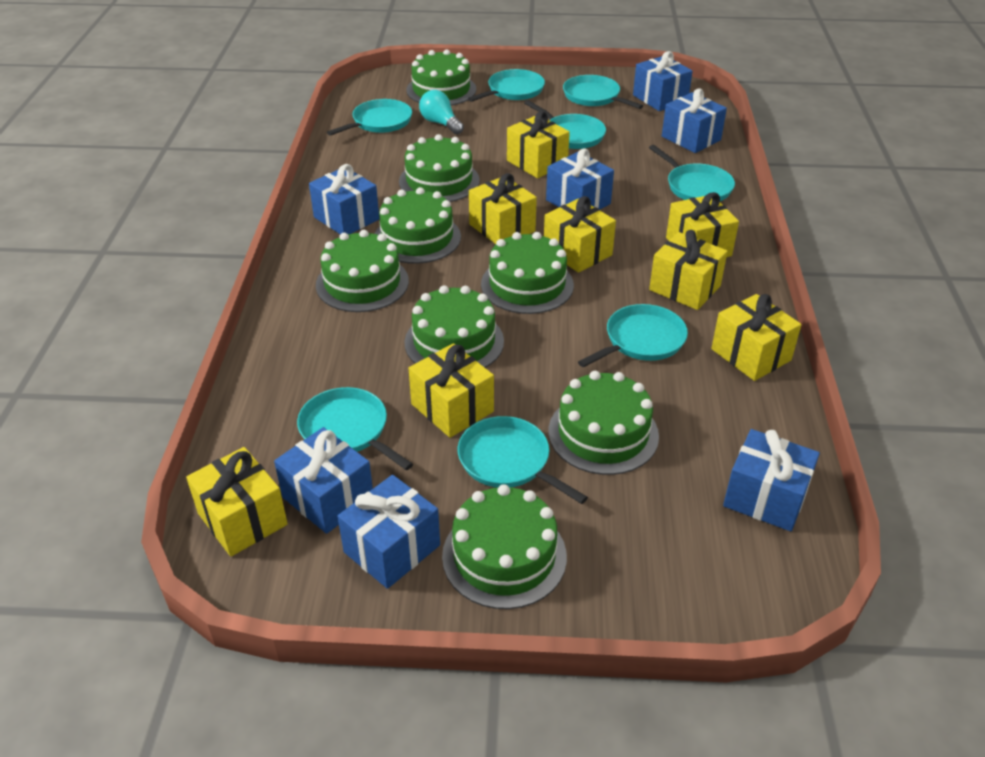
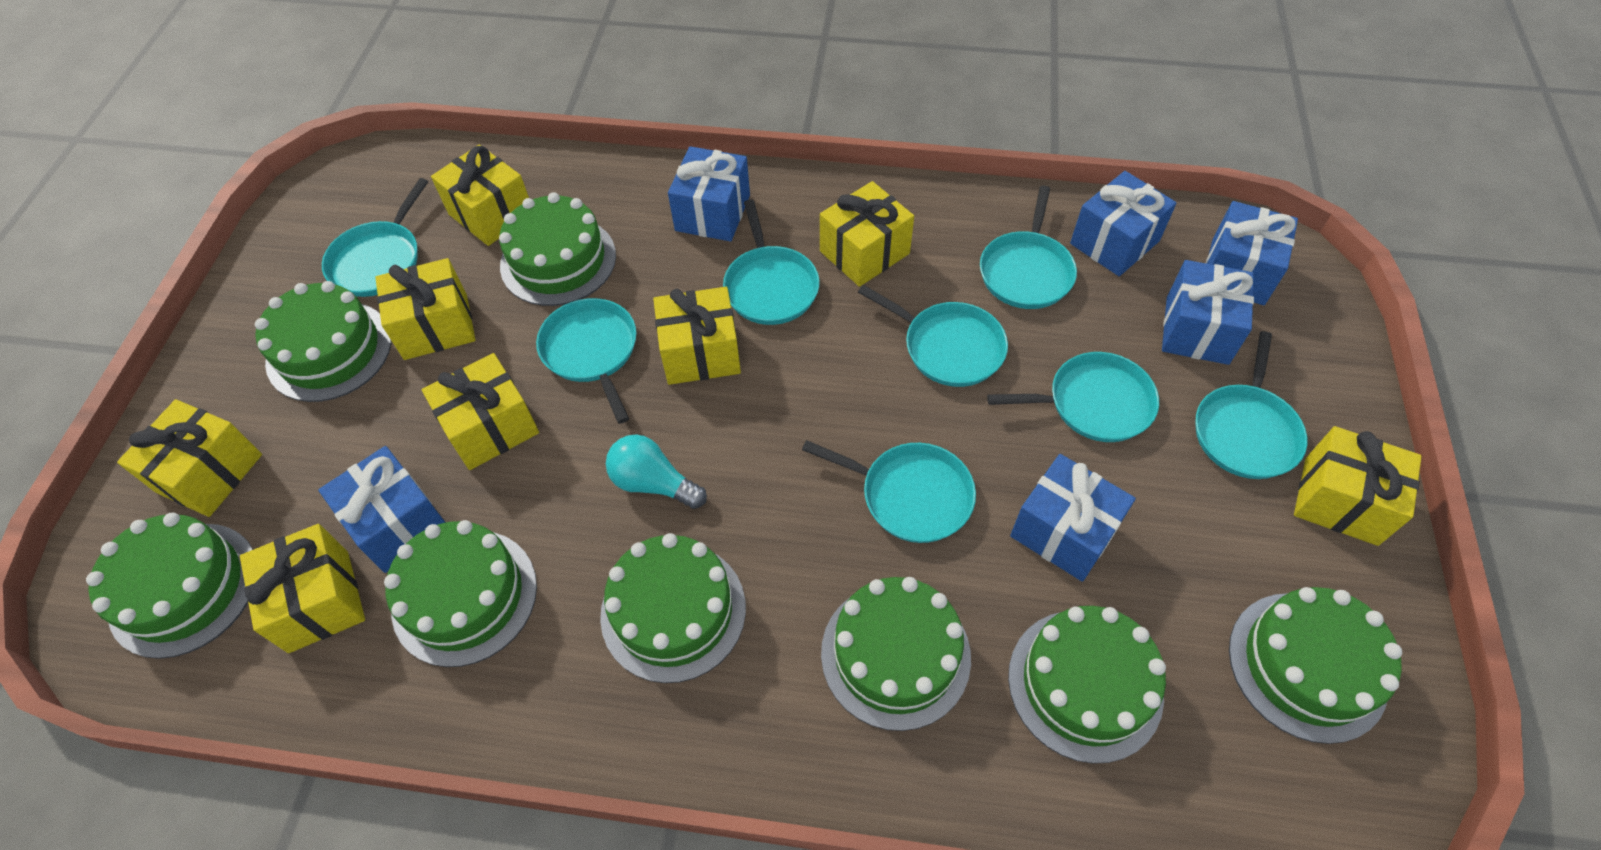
blue gift: [274,427,373,534] [309,164,379,234] [338,475,440,589] [546,148,614,209] [633,51,693,111] [662,88,727,153] [723,429,820,531] = 7 -> [318,446,446,573] [668,146,750,241] [1010,454,1136,582] [1070,171,1177,276] [1162,260,1254,365] [1206,201,1298,305] = 6

